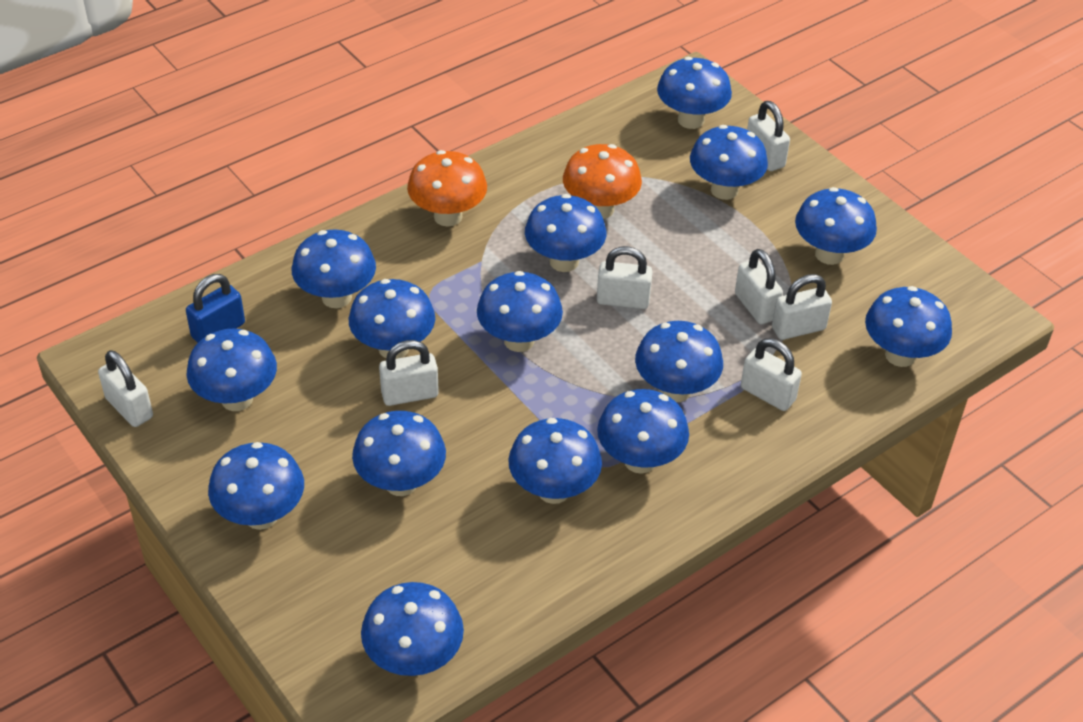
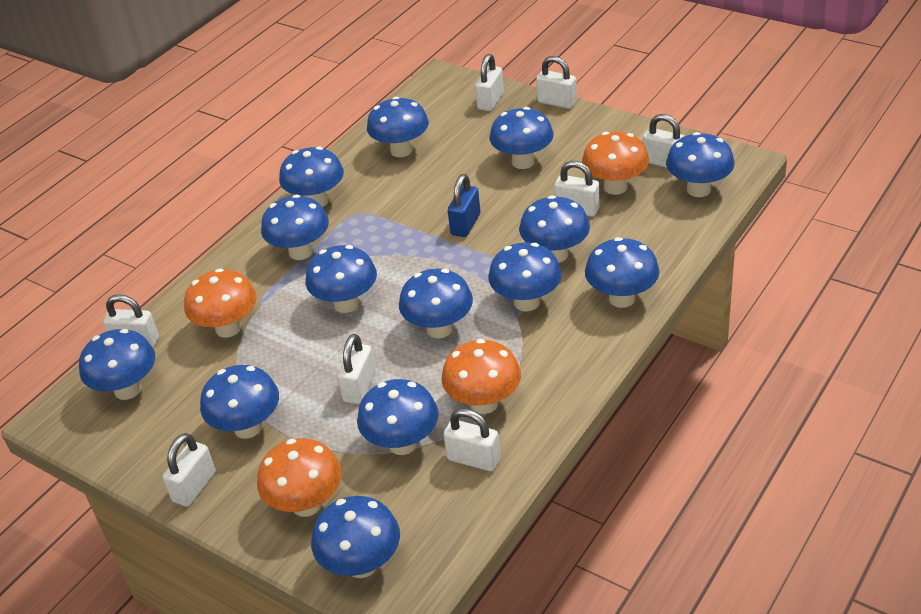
blue mushroom: [186,328,277,411] [208,442,304,530] [292,230,376,308] [349,279,435,359] [352,411,446,496] [361,582,464,676] [477,271,563,352] [508,418,602,504] [525,194,606,272] [597,389,689,474] [635,321,723,402] [657,57,732,129] [690,125,768,200] [795,187,877,265] [865,286,952,367] = 15 -> [79,329,155,400] [200,365,279,439] [261,194,329,260] [279,147,344,207] [305,245,377,313] [311,496,400,578] [357,379,438,455] [367,97,429,157] [399,269,473,338] [488,242,562,311] [490,107,554,169] [519,195,590,263] [585,237,659,308] [666,132,735,197] = 14
orange mushroom: [407,150,487,227] [563,144,642,219] = 2 -> [184,268,257,338] [257,438,342,517] [441,339,521,414] [582,132,649,195] = 4
white padlock: [98,350,153,427] [379,340,439,406] [597,246,653,309] [735,249,783,324] [741,338,802,411] [747,101,790,171] [772,274,832,340] = 7 -> [103,294,159,347] [162,433,216,507] [337,334,376,404] [444,408,500,471] [475,54,504,111] [536,56,577,109] [554,161,600,217] [643,114,685,168] = 8

